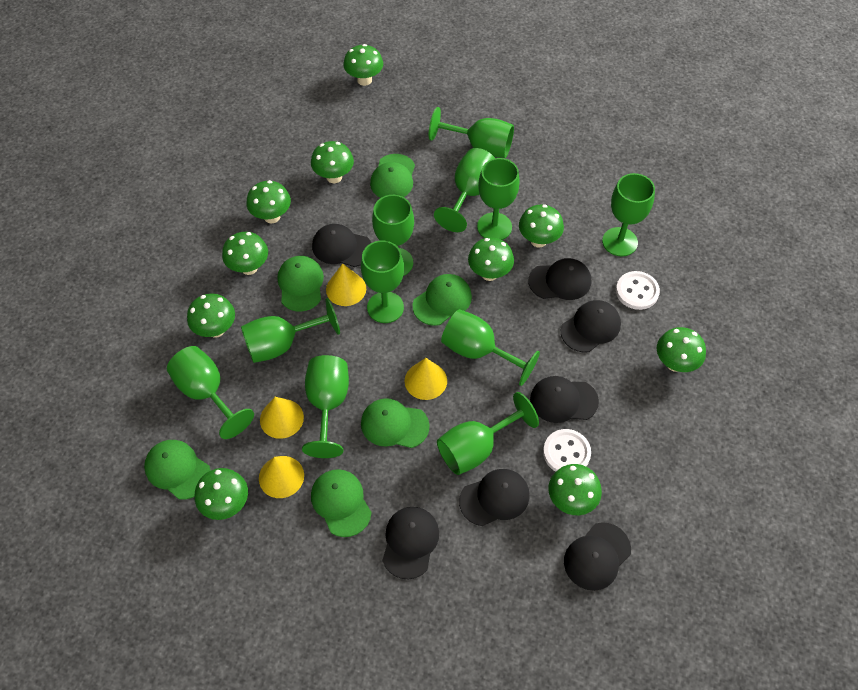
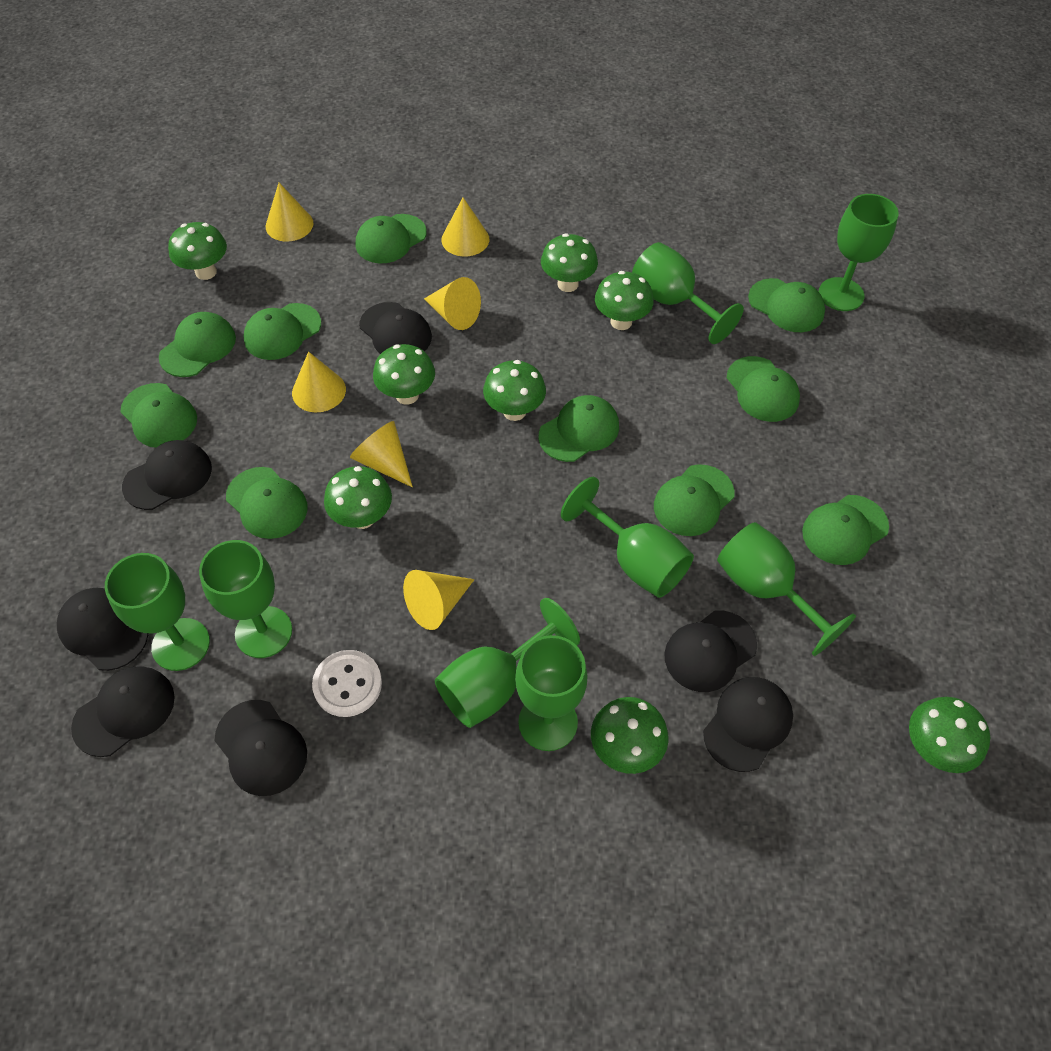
green cap: [144,440,211,500] [278,256,324,312] [311,469,371,537] [361,398,430,448] [370,154,415,198] [413,274,472,326] = 6 -> [120,383,197,448] [159,312,236,377] [226,467,307,539] [244,303,321,360] [356,214,427,263] [539,395,619,462] [654,464,734,536] [727,356,800,422] [748,278,825,332] [802,495,889,565] = 10
green goblet: [167,346,254,439] [241,298,340,363] [302,355,349,458] [361,241,404,323] [372,195,414,276] [429,107,514,158] [434,148,495,232] [437,392,539,475] [441,309,540,386] [477,158,520,240] [602,173,655,257] = 11 -> [105,553,210,671] [199,540,292,658] [435,598,580,728] [515,635,588,751] [561,477,694,598] [632,242,744,344] [717,522,856,656] [819,194,899,311] = 8
green mushroom: [187,293,235,338] [195,468,248,520] [222,232,268,275] [246,180,291,223] [311,141,354,183] [343,44,383,86] [468,238,514,281] [519,204,564,248] [548,464,602,515] [657,327,706,372] = 10 -> [168,222,227,280] [324,466,392,529] [373,344,435,405] [483,360,546,421] [541,233,598,292] [591,697,669,774] [595,271,654,330] [909,697,990,773] = 8
white button: [543,429,591,472] [616,271,660,310] = 2 -> [312,650,382,717] = 1
yellow cone: [259,456,304,498] [260,397,304,439] [326,263,366,306] [404,358,447,400] = 4 -> [265,183,314,242] [292,352,346,412] [350,421,413,487] [403,570,475,630] [424,277,481,330] [442,198,489,257] = 6

